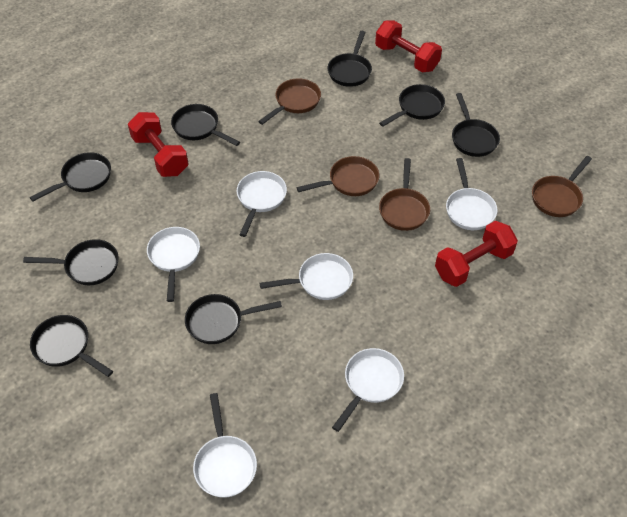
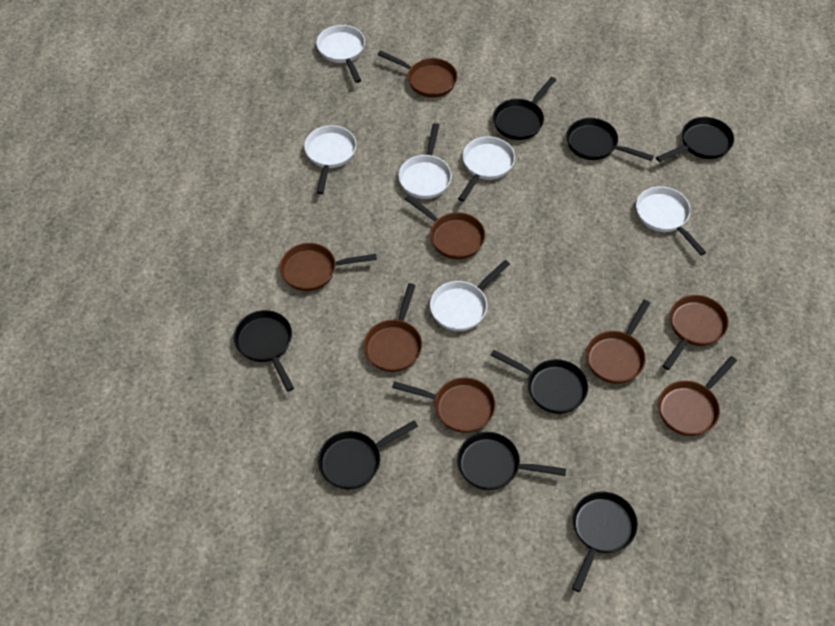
brown pan: [258,78,321,125] [297,156,379,196] [379,158,430,231] [532,156,592,217] = 4 -> [279,243,377,291] [363,283,422,372] [378,50,457,98] [392,377,496,433] [405,195,485,259] [586,300,650,384] [658,356,737,436] [662,295,729,370] = 8
red dumbbell: [128,112,189,177] [375,20,442,72] [435,221,518,287] = 3 -> none = 0

